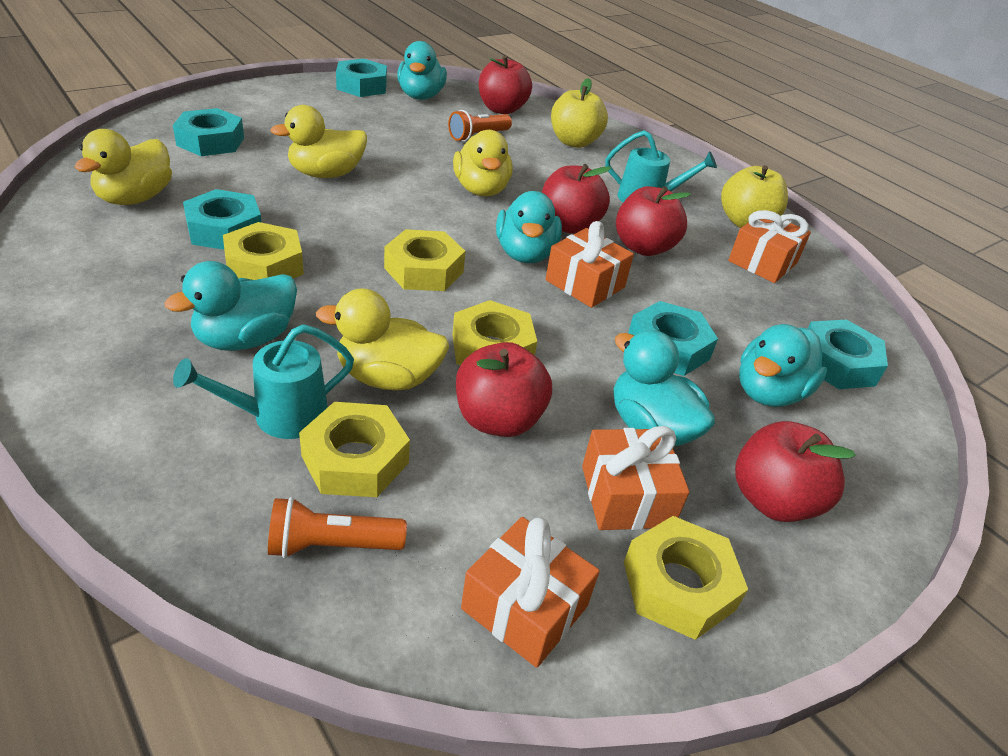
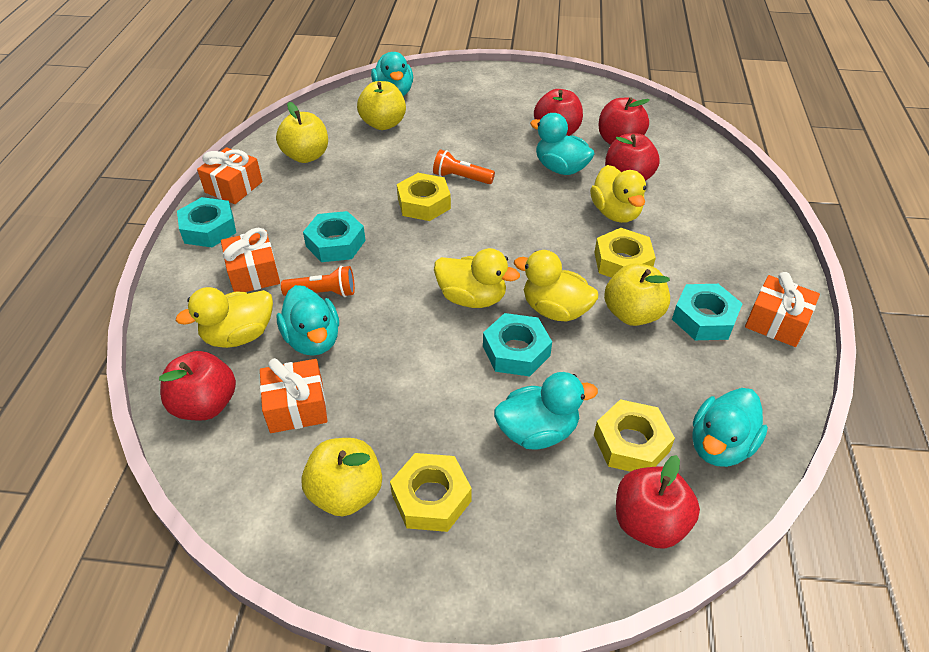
turquoise nut: [173,108,244,156] [183,189,262,250] [336,59,387,97] [628,301,718,376] [808,320,888,389] = 5 -> [177,197,236,247] [303,211,366,262] [483,313,552,377] [672,284,743,340] = 4
turquoise watering can: [173,324,354,439] [605,130,717,202] = 2 -> none = 0
yellow apple: [551,78,608,148] [721,165,788,228] = 2 -> [276,102,328,163] [301,438,382,516] [357,81,406,130] [604,263,670,326] = 4
yellow nut: [223,222,304,280] [299,402,410,497] [384,229,465,291] [452,300,537,365] [624,516,748,640] = 5 -> [390,453,472,532] [397,173,451,221] [594,228,656,278] [594,399,675,472] = 4

